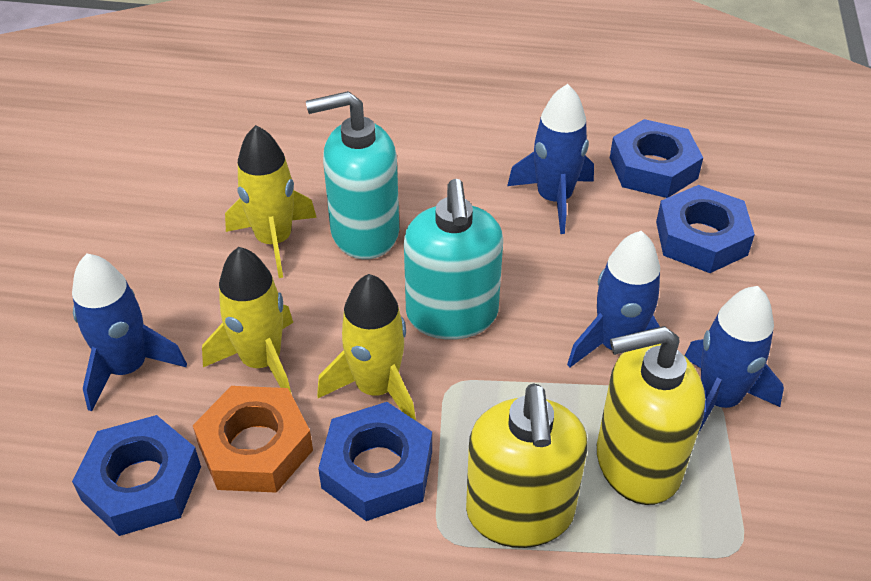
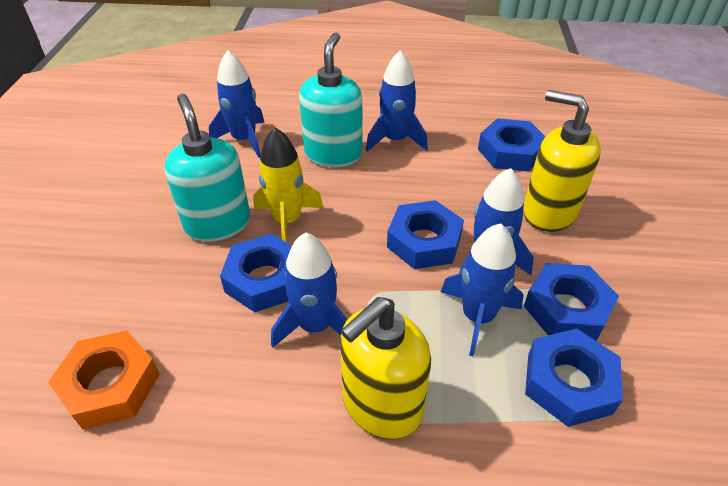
blue nut: [72,415,201,536] [318,402,432,521] [610,119,703,198] [656,185,755,273] = 4 -> [220,234,292,312] [387,200,464,269] [478,118,546,171] [524,263,619,341] [525,329,623,427] = 5
blue rocket: [72,254,187,412] [507,84,594,234] [567,231,660,368] [685,286,784,434] = 4 -> [209,50,265,158] [271,232,348,348] [366,51,428,152] [441,223,524,356] [460,168,534,275] = 5
yellow rocket: [202,247,293,395] [225,125,317,278] [317,274,416,421] = 3 -> [253,127,323,242] = 1

